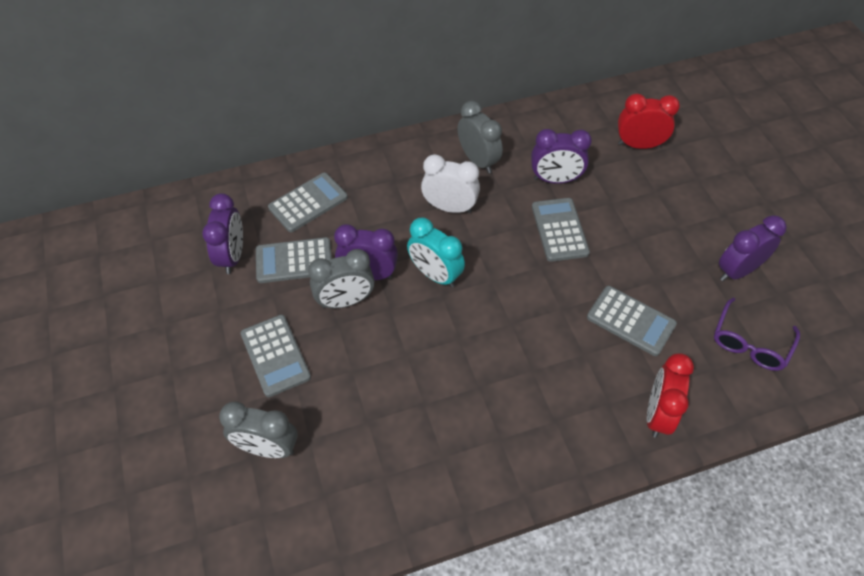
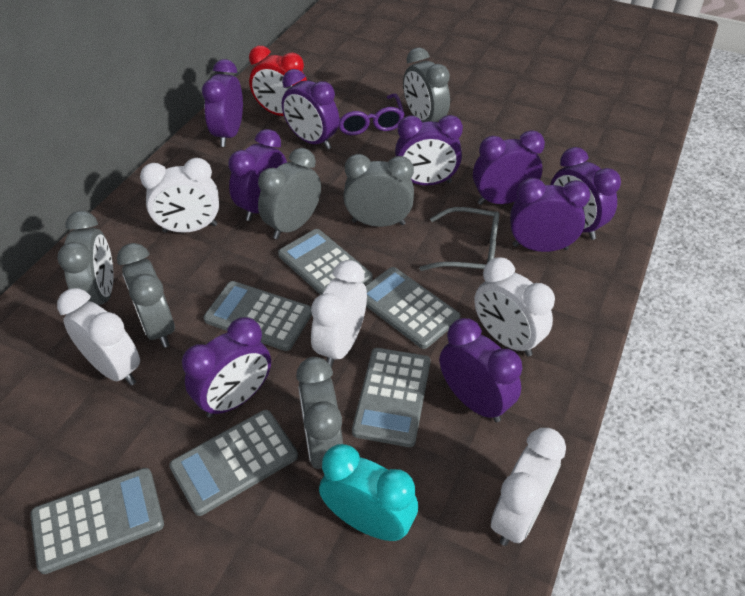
grey calculator: [241,315,311,397] [256,237,332,283] [268,173,348,232] [532,198,590,262] [587,286,677,356] = 5 -> [30,468,164,574] [169,410,298,516] [203,281,312,351] [278,229,373,295] [352,348,431,447] [366,267,460,349] = 6
grey clock: [219,401,298,458] [308,249,375,308] [458,101,503,174] = 3 -> [57,211,113,306] [117,243,175,348] [258,148,321,239] [296,357,343,469] [343,154,414,227] [403,48,450,122] = 6
grey glasses: none = 0 -> [419,207,499,271] = 1
purple clock: [202,193,243,274] [334,224,398,280] [531,129,592,184] [719,215,787,281] = 4 -> [182,317,271,418] [202,59,243,147] [228,129,287,221] [282,69,339,149] [395,115,463,185] [440,318,522,422] [473,130,545,205] [510,178,590,252] [550,147,621,240] = 9
red clock: [618,94,680,149] [647,353,694,438] = 2 -> [249,46,307,116] = 1
white clock: [421,154,480,213] = 1 -> [57,288,140,385] [140,158,219,233] [311,260,367,367] [474,257,555,356] [491,428,566,546] = 5

